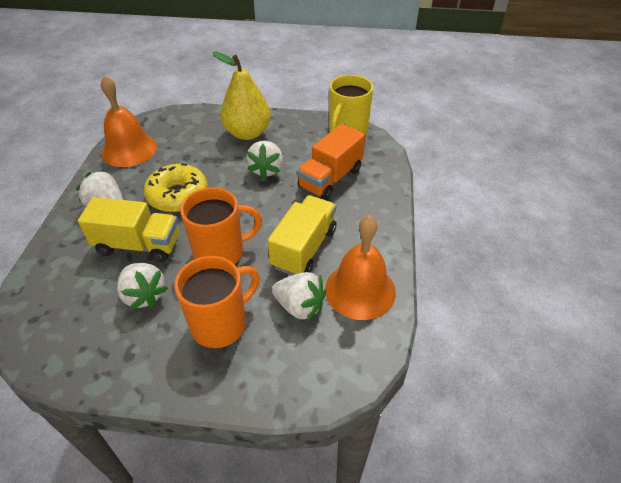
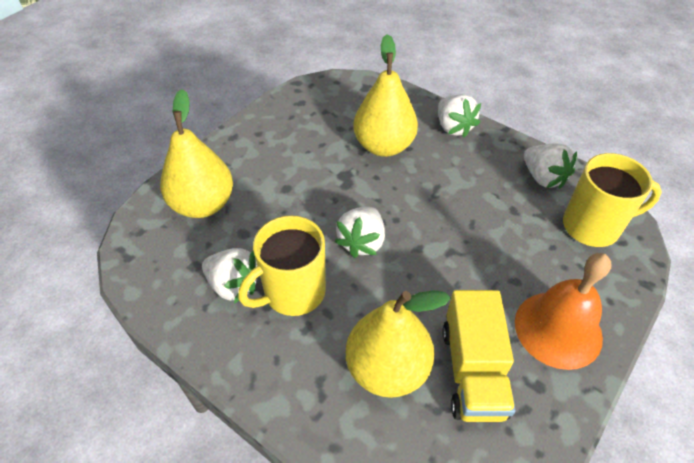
orange bell: [101,76,157,167] [325,215,396,320] = 2 -> [515,253,611,370] = 1
orange mug: [174,256,260,348] [180,187,262,264] = 2 -> none = 0
orange truck: [297,124,365,200] = 1 -> none = 0
yellow donut: [144,163,208,212] = 1 -> none = 0
yellow mug: [329,75,373,136] = 1 -> [238,216,326,316] [563,153,662,247] = 2
yellow pear: [212,52,271,140] = 1 -> [160,89,233,218] [346,290,451,398] [353,34,418,157] = 3
yellow truck: [78,197,179,262] [268,195,337,275] = 2 -> [442,290,516,422] = 1

